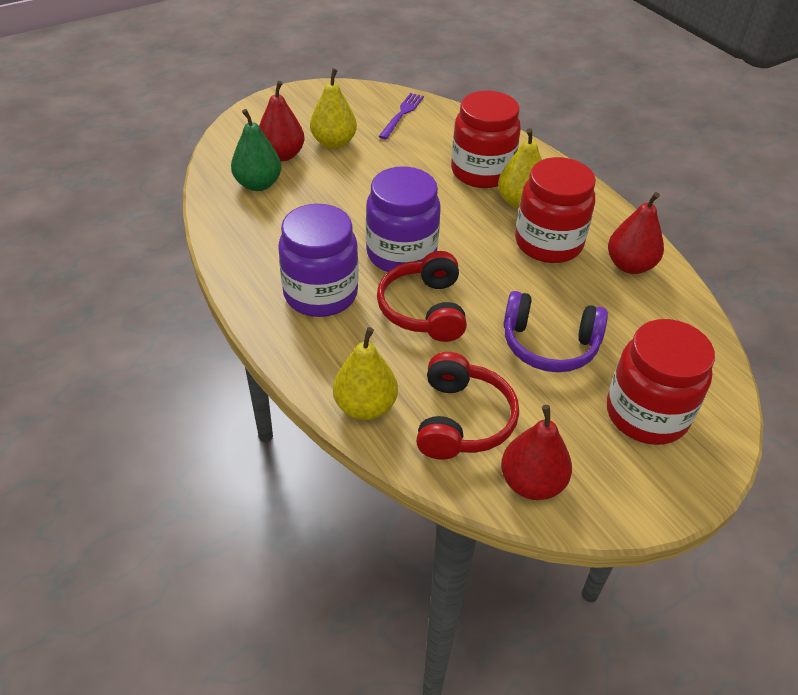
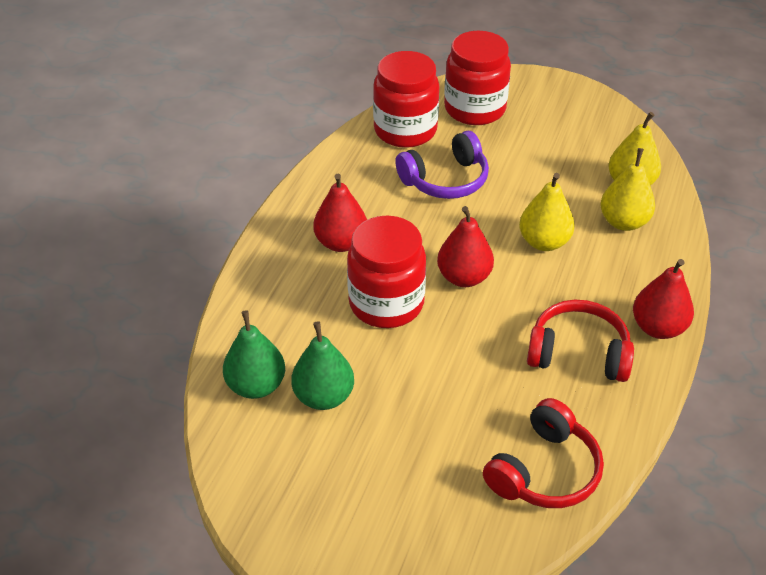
green pear: [231,109,281,191] = 1 -> [223,310,285,399] [291,321,354,410] = 2
purple fork: [378,93,424,139] = 1 -> none = 0
purple jar: [278,204,358,317] [366,166,441,272] = 2 -> none = 0

